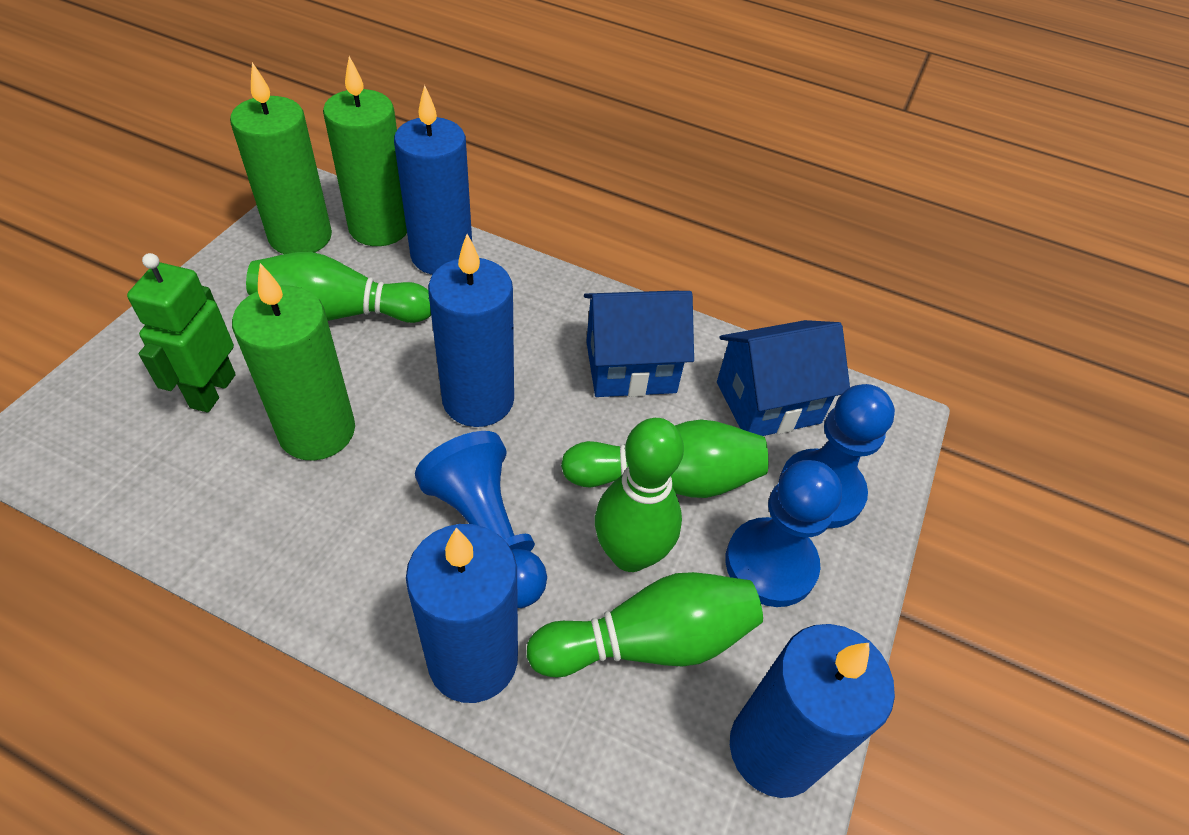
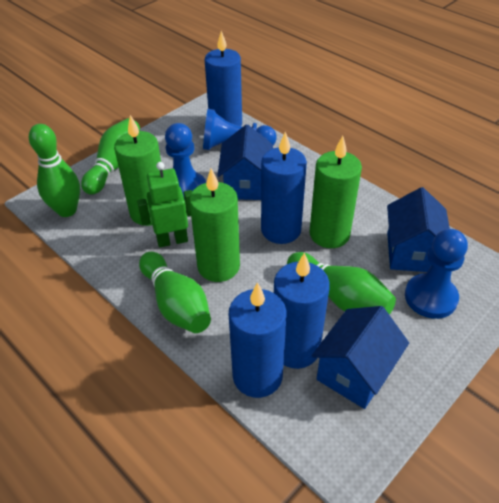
blue house: [584,291,694,397] [717,320,850,436] = 2 -> [217,124,273,200] [311,306,409,409] [387,187,450,272] = 3

